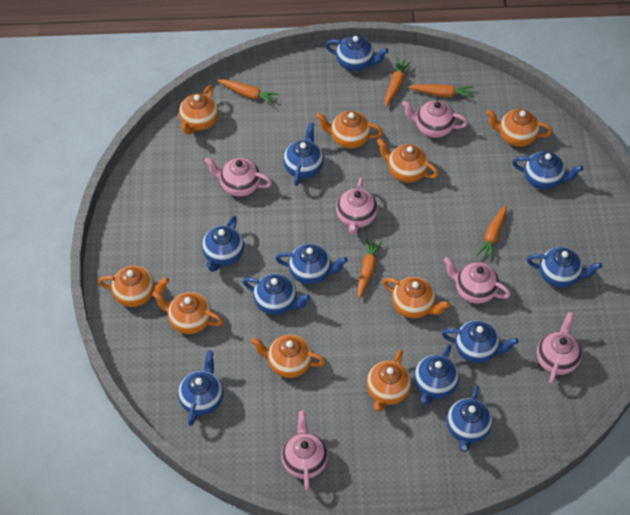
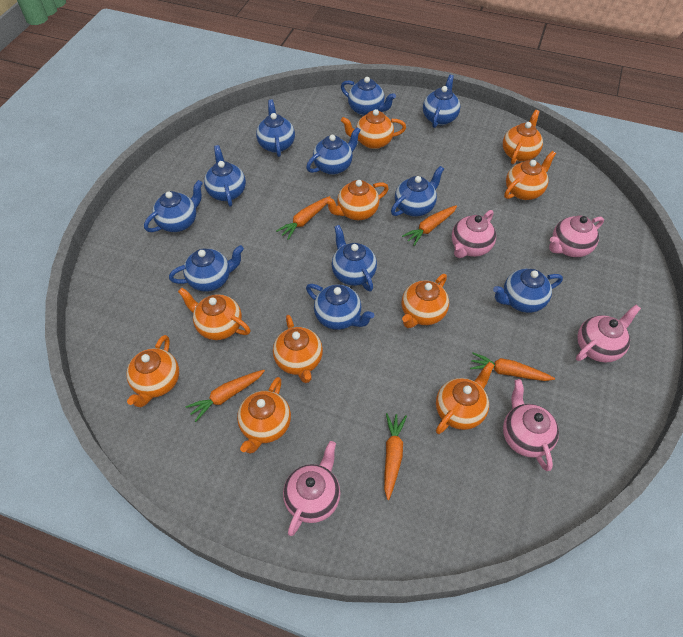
orange teapot: [98,266,169,307] [152,291,223,334] [179,85,219,135] [251,335,326,378] [316,111,383,149] [366,350,412,412] [377,138,439,182] [383,277,450,318] [486,109,553,147] = 9 -> [126,335,179,407] [178,288,251,340] [237,377,291,453] [273,315,323,383] [324,180,389,220] [341,109,406,149] [402,274,449,328] [436,362,495,434] [503,110,543,164] [504,151,556,200] = 10
pink teapot: [204,157,272,197] [281,411,328,491] [336,178,378,234] [402,100,468,138] [444,257,511,304] [537,312,582,384] = 6 -> [283,441,340,536] [452,210,496,258] [503,379,559,471] [549,215,604,257] [576,305,641,362] = 5

